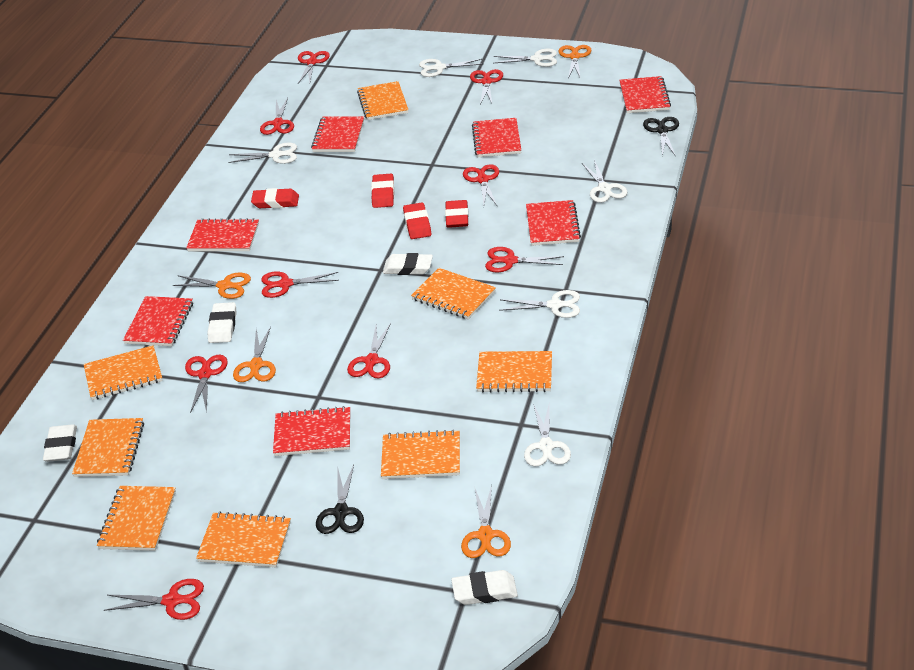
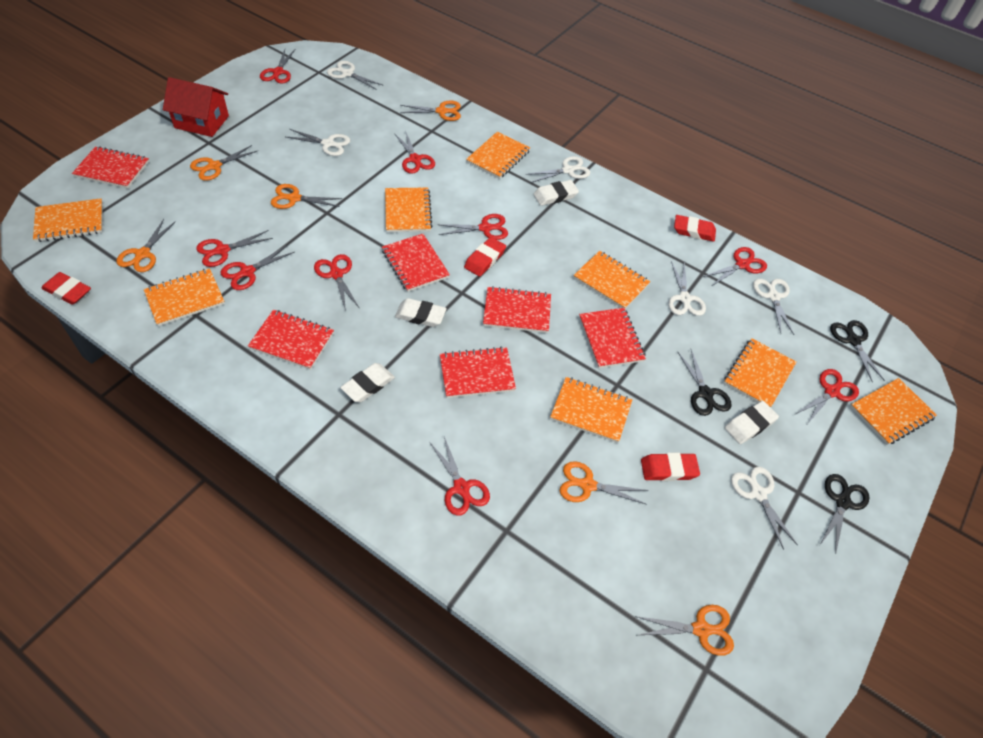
black scissors: [316,465,364,534] [643,117,679,156] = 2 -> [677,350,732,416] [820,474,870,552] [830,320,885,382] = 3
orange scissors: [173,273,251,299] [233,326,276,382] [461,485,511,558] [558,45,591,79] = 4 -> [116,219,176,272] [190,145,257,181] [271,184,342,209] [400,100,461,121] [559,461,648,505] [635,605,734,656] = 6
red house: none = 0 -> [163,77,229,137] = 1
red notebook: [123,296,193,346] [186,218,259,251] [273,406,350,456] [311,116,364,152] [472,118,521,157] [526,200,581,246] [619,76,671,113] = 7 -> [72,146,149,189] [248,310,334,370] [382,234,450,292] [440,347,516,398] [483,286,551,333] [579,308,646,368] = 6

